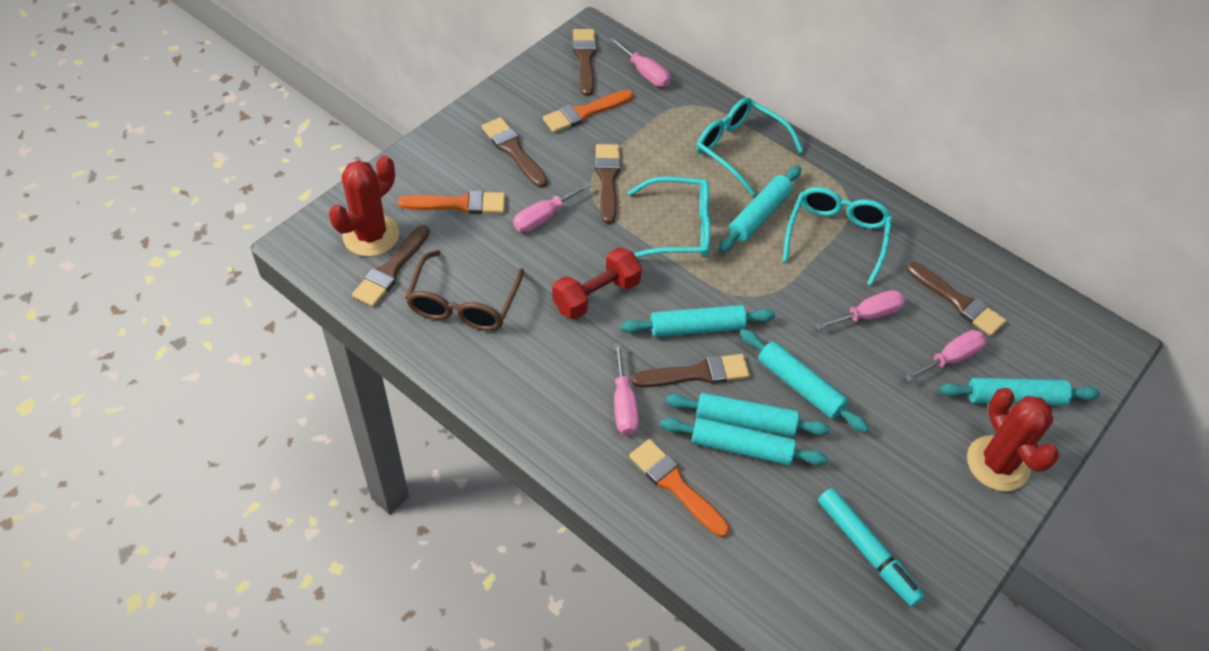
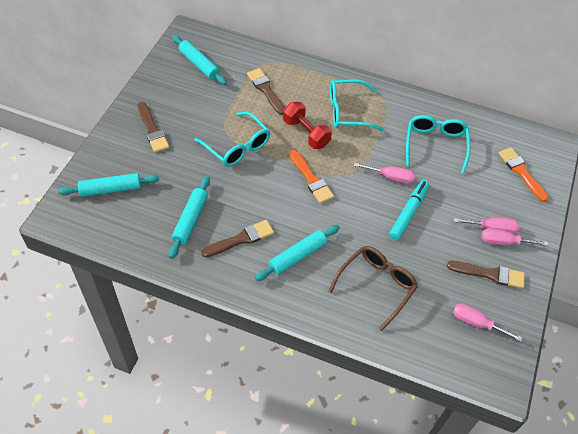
brown brush: [352,225,430,307] [482,117,548,188] [573,29,597,96] [595,144,621,224] [632,354,750,387] [907,262,1006,336] = 6 -> [137,102,169,152] [201,220,274,257] [247,68,285,115] [447,261,525,288] = 4
orange brush: [398,191,505,214] [543,90,633,133] [629,439,730,537] = 3 -> [289,150,334,203] [498,147,549,202] = 2
pink screwdriver: [513,182,592,232] [609,38,671,87] [614,343,639,435] [815,290,905,330] [904,330,987,382] = 5 -> [354,163,415,184] [453,303,522,342] [454,218,520,234] [481,228,548,246] = 4
red cactus: [329,156,399,257] [967,388,1059,491] = 2 -> none = 0
turquoise rolling pin: [621,305,775,337] [661,418,828,465] [666,393,830,437] [719,166,801,253] [740,329,869,433] [939,378,1100,406] = 6 -> [58,173,160,197] [169,176,210,259] [172,35,227,85] [255,225,340,281] = 4

